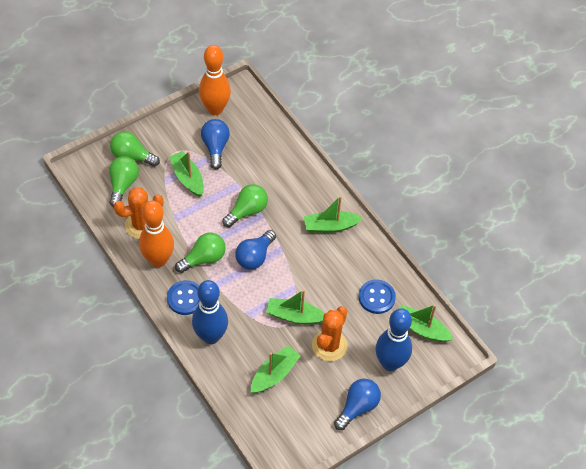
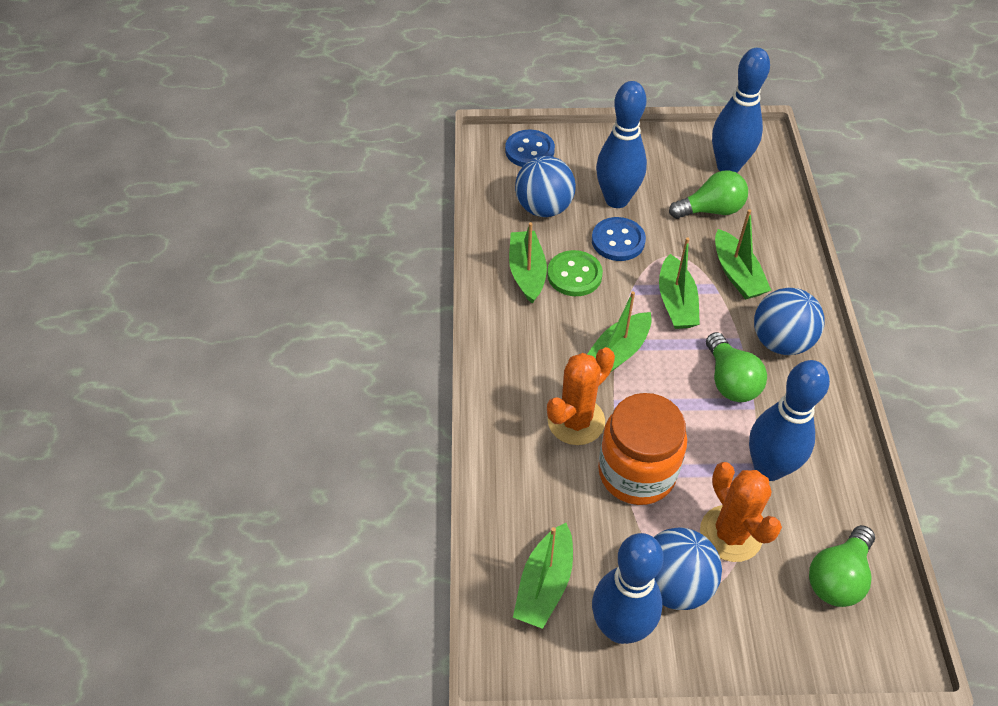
blue ball: none = 0 -> [515,156,576,217] [654,527,722,610] [754,288,825,355] = 3
blue bowling pin: [192,280,228,344] [376,308,412,371] = 2 -> [592,533,664,644] [596,81,647,208] [712,48,770,173] [749,360,830,481] = 4
blue light bulb: [201,119,230,169] [235,230,276,270] [334,379,381,430] = 3 -> none = 0
green button: none = 0 -> [547,250,603,296] = 1
green light bulb: [109,156,139,207] [110,131,160,167] [175,233,226,273] [222,184,268,227] = 4 -> [669,171,748,219] [706,332,767,402] [809,525,875,607] = 3
orange bowling pin: [139,200,174,267] [199,45,231,115] = 2 -> none = 0
orange jar: none = 0 -> [598,393,687,505] = 1

